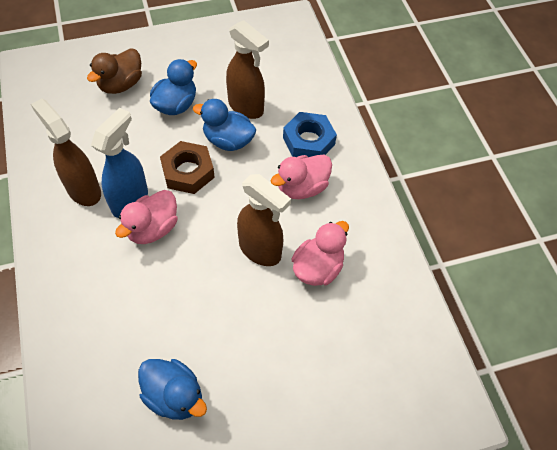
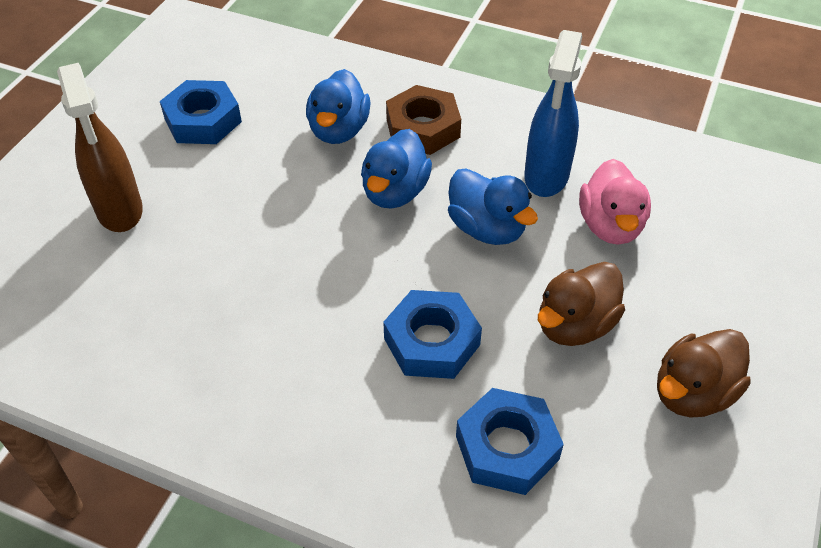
blue nut: [283,112,337,157] = 1 -> [160,80,242,144] [383,290,482,379] [456,388,564,495] = 3
brown duck: [87,48,142,94] = 1 -> [538,262,625,346] [657,329,751,418] = 2
brown spray bottle: [31,99,101,206] [226,20,269,119] [237,174,291,266] = 3 -> [57,63,143,232] = 1
pink duck: [115,190,178,244] [271,155,332,199] [292,221,349,286] = 3 -> [579,159,651,244] = 1

